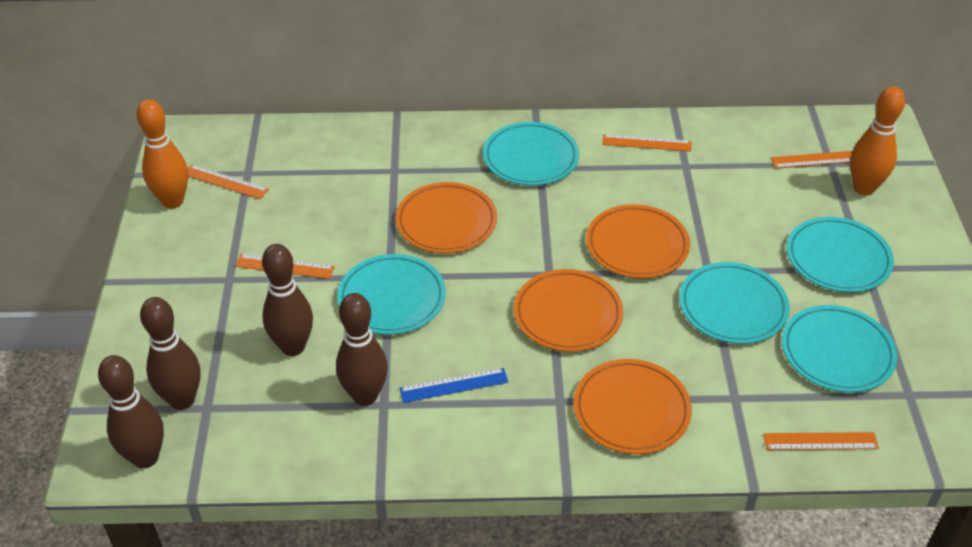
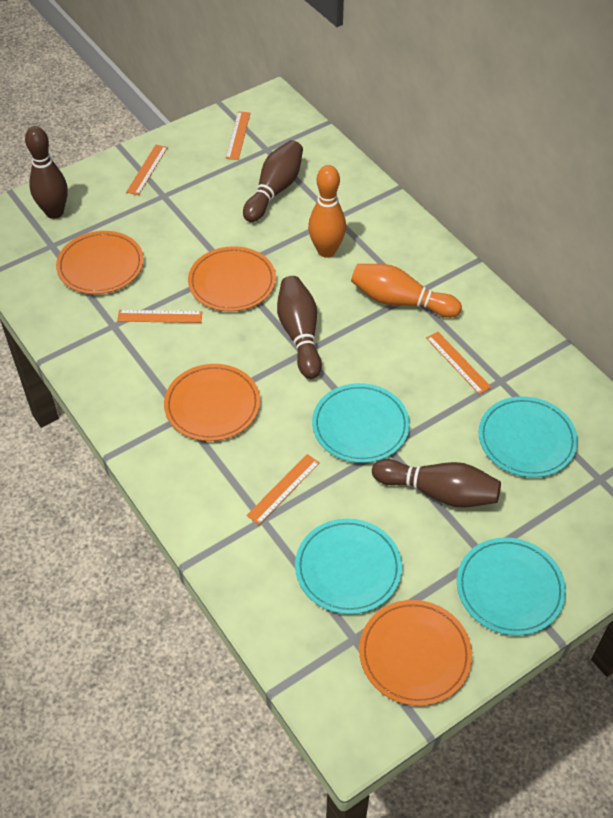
blue ruler: [399,368,508,403] = 1 -> none = 0
turquoise plate: [337,254,446,335] [483,122,579,186] [679,262,790,344] [782,305,897,392] [787,217,894,292] = 5 -> [295,519,402,614] [312,383,410,463] [457,537,566,636] [478,396,578,478] = 4

